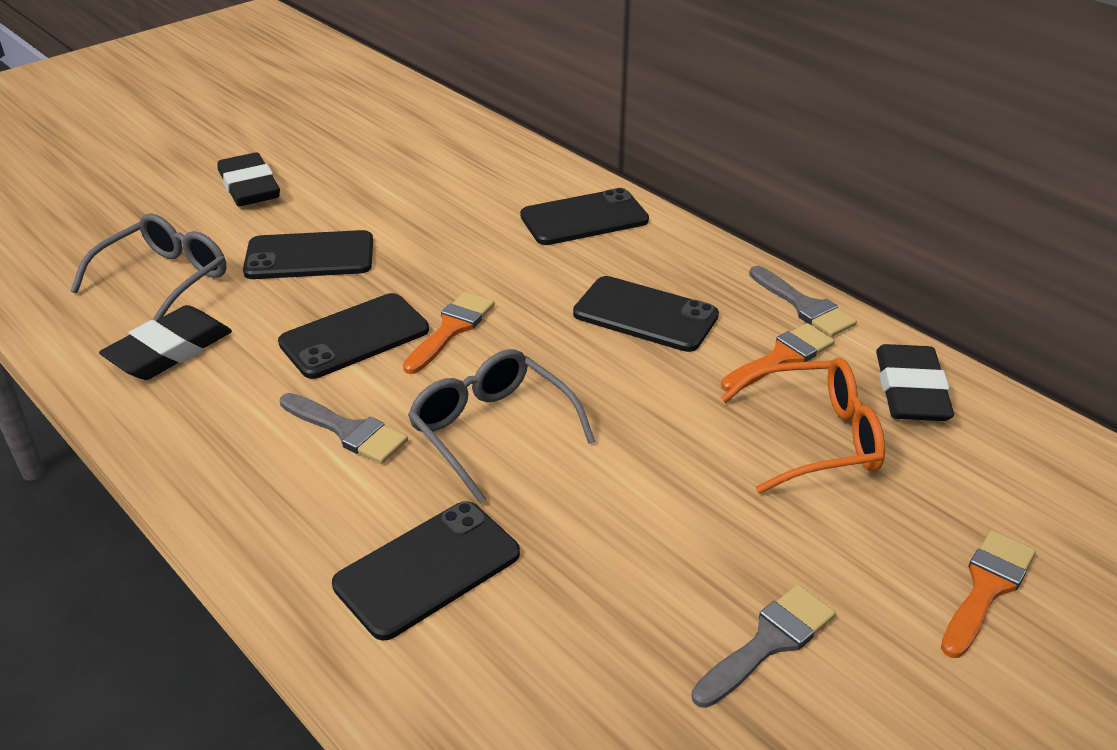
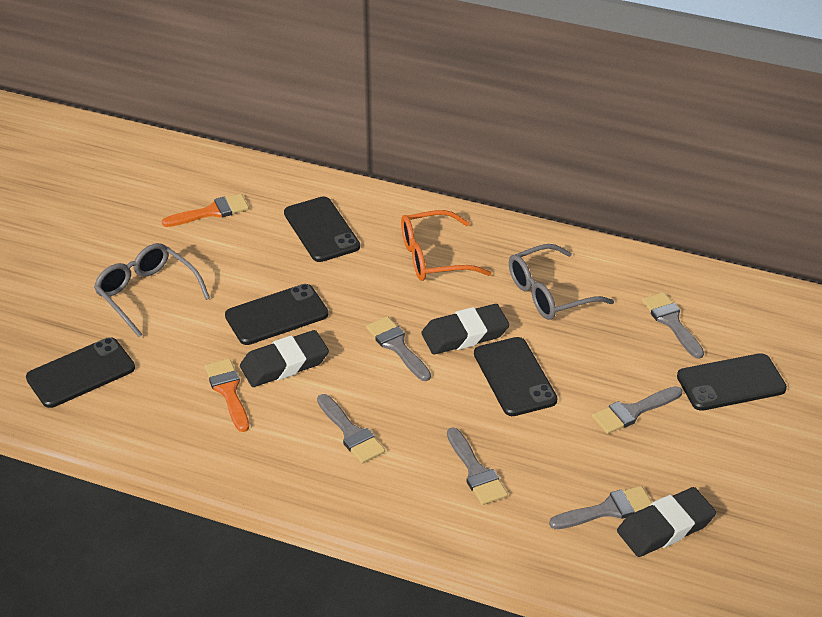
grey brush: [280,393,408,464] [691,585,836,708] [749,266,857,337] = 3 -> [317,394,385,464] [366,316,431,381] [447,427,508,505] [549,486,652,529] [592,386,682,434] [642,292,704,359] = 6
orange brush: [403,292,495,374] [721,323,835,392] [941,530,1036,658] = 3 -> [162,194,249,227] [205,359,249,432] = 2

